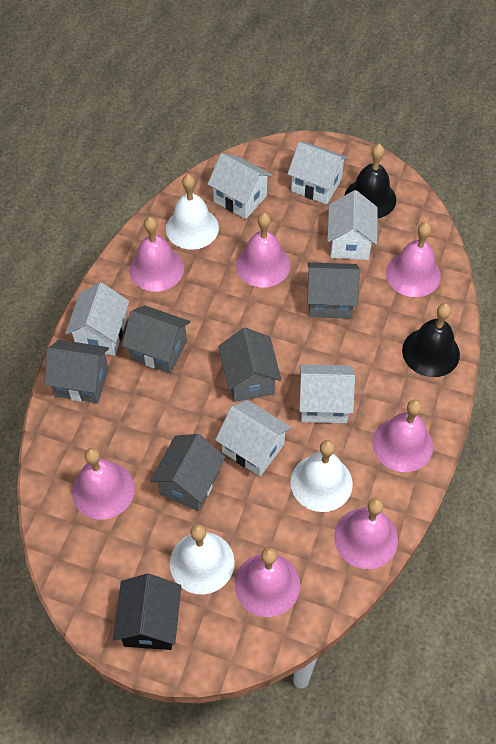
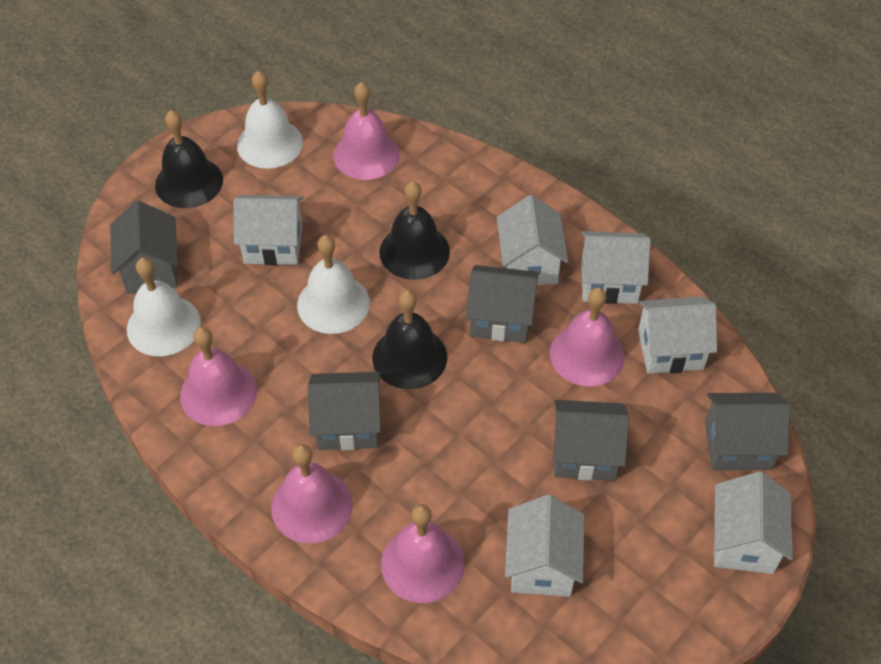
black bell: [344,144,396,218] [402,303,460,377] = 2 -> [155,110,223,208] [372,290,447,389] [379,181,450,280] = 3
black house: [113,574,181,650] = 1 -> none = 0
pink bell: [72,448,135,520] [130,217,184,292] [235,547,300,617] [236,213,290,288] [334,498,398,569] [372,399,433,472] [386,222,441,297] = 7 -> [180,327,257,426] [271,444,353,544] [333,82,400,180] [381,504,465,603] [550,287,625,387] = 5

